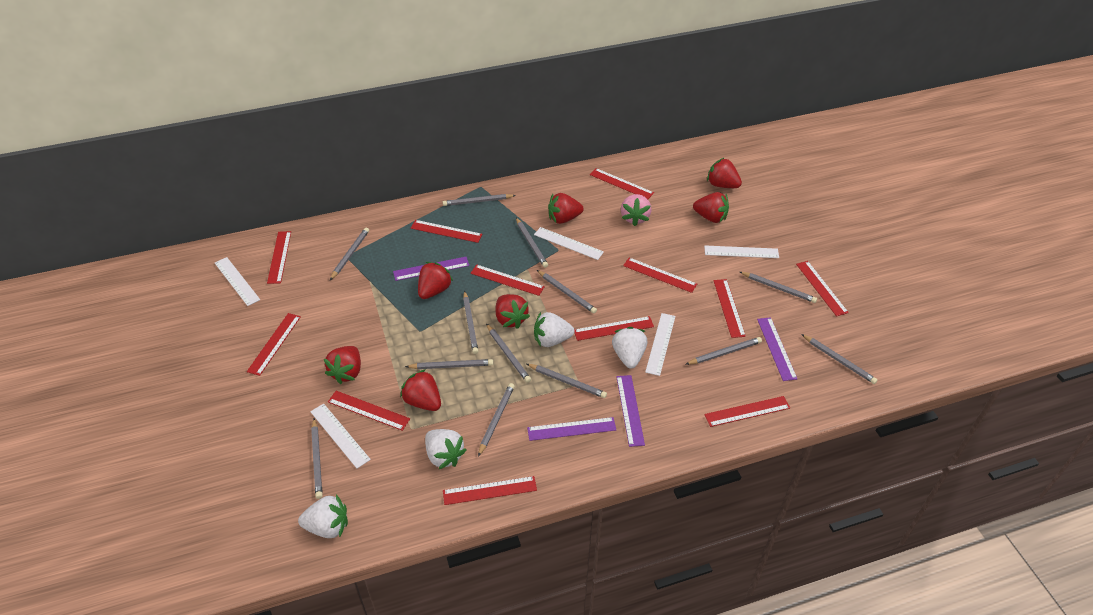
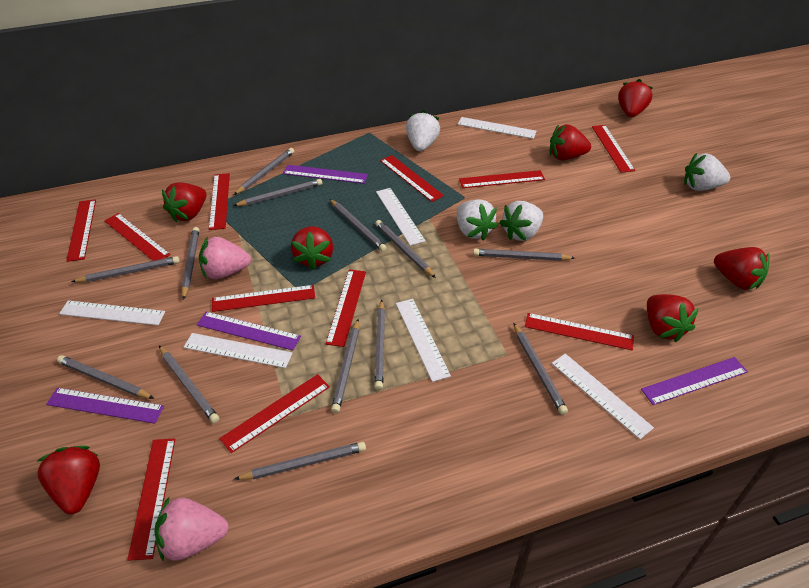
pink strawberry: [621,194,651,226] = 1 -> [154,497,229,561] [199,237,251,279] = 2
red ruler: [247,313,301,376] [267,231,291,284] [328,391,410,431] [411,220,482,243] [443,476,537,505] [471,265,545,296] [574,316,654,341] [590,168,654,199] [623,257,697,293] [704,396,790,427] [713,279,746,338] [796,261,849,316] = 12 -> [66,200,96,262] [104,213,171,261] [127,438,175,561] [209,173,230,230] [212,285,315,312] [219,374,330,453] [326,269,366,347] [380,155,444,202] [459,170,545,188] [525,313,634,350] [592,125,635,173] = 11
white ruler: [215,257,260,306] [310,403,371,468] [534,227,604,260] [645,313,675,376] [704,246,779,258] = 5 -> [59,300,165,325] [183,333,293,368] [376,188,425,246] [396,299,451,382] [458,117,537,139] [552,354,654,439] = 6

